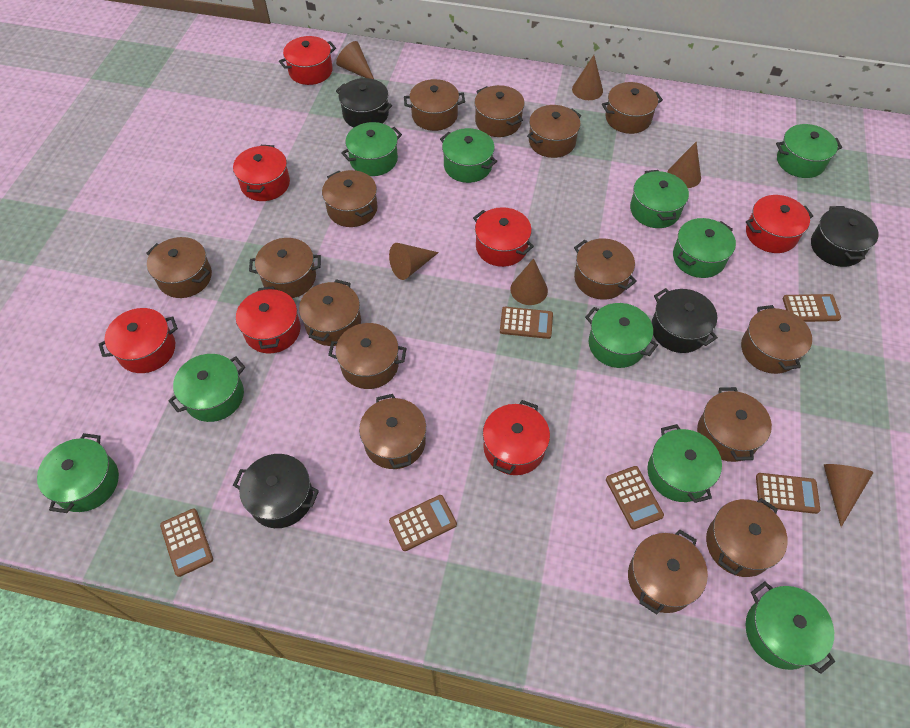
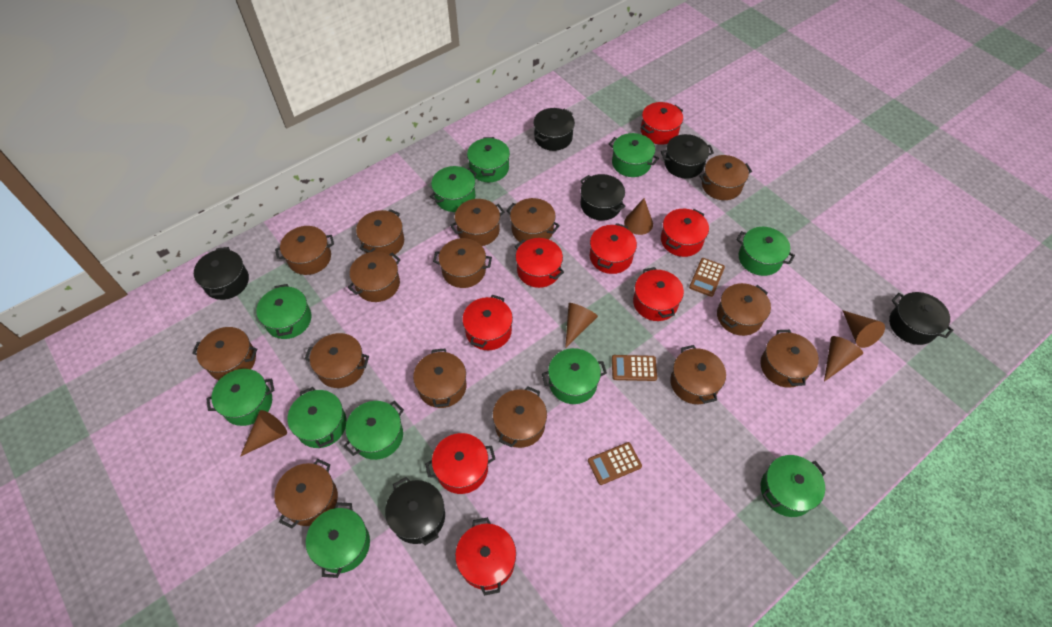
black pot: [233,454,319,528] [336,78,392,127] [651,288,718,353] [811,206,879,267] = 4 -> [194,247,249,300] [385,477,445,545] [533,108,575,151] [580,174,625,221] [661,134,714,179] [889,292,953,345] = 6
brown calculator: [160,509,213,577] [389,495,457,551] [500,307,553,339] [606,466,664,530] [756,473,820,514] [783,294,841,322] = 6 -> [588,442,642,485] [612,355,657,381] [689,258,725,297] = 3
brown cone: [336,41,374,79] [389,243,439,280] [510,258,548,305] [572,55,603,100] [667,142,701,188] [824,464,873,527] = 6 -> [240,410,287,457] [565,303,598,348] [624,198,653,235] [824,336,863,382] [842,310,885,348] = 5
green pot: [37,433,119,513] [168,354,245,422] [341,122,402,176] [440,128,497,183] [585,303,658,368] [630,170,689,228] [647,424,722,503] [673,218,736,278] [746,582,835,674] [776,124,842,178] = 10 -> [206,369,274,426] [256,284,311,339] [288,387,347,448] [306,502,370,578] [343,401,404,460] [430,166,477,212] [467,137,510,182] [542,348,607,404] [609,133,659,177] [736,227,795,276] [761,455,825,517] = 11
red pot: [99,308,178,373] [233,145,290,201] [236,286,301,354] [279,36,336,85] [473,207,534,267] [483,400,550,475] [746,195,813,253] = 7 -> [425,433,495,494] [455,517,516,596] [462,295,513,350] [515,238,564,288] [590,223,637,274] [633,267,684,321] [641,102,683,144] [661,209,709,257] = 8

